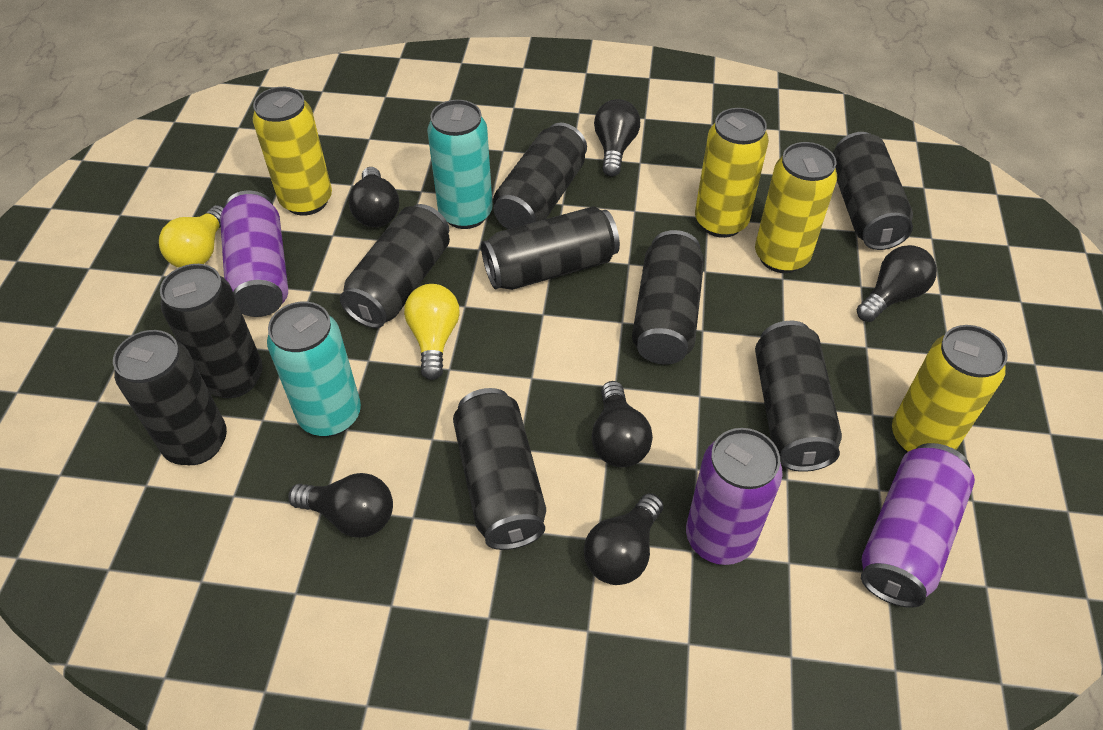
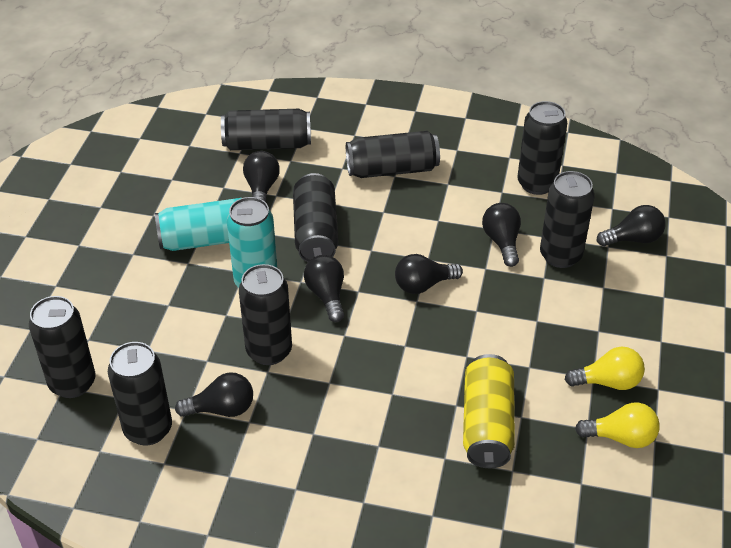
black can: [113,330,227,465] [160,264,263,398] [340,204,450,328] [453,388,546,550] [481,206,620,290] [493,123,587,229] [632,230,704,364] [755,321,842,472] [833,132,913,250] = 9 -> [29,296,95,398] [108,342,172,446] [221,109,311,150] [239,264,292,365] [293,173,339,262] [346,131,440,178] [517,101,567,195] [540,171,595,268] = 8
purple can: [220,191,288,317] [686,428,782,565] [861,443,975,608] = 3 -> none = 0
yellow can: [253,87,332,216] [695,108,769,238] [755,142,837,273] [892,325,1008,453] = 4 -> [463,354,515,468] = 1

